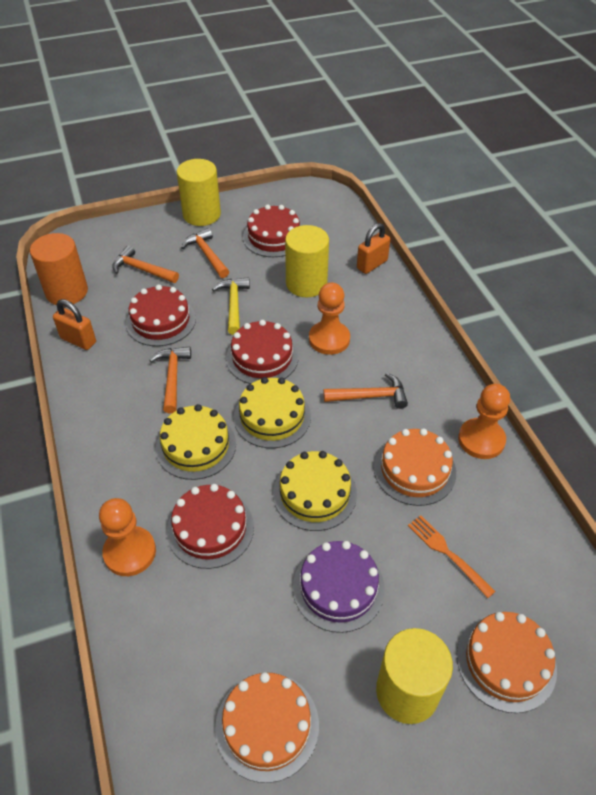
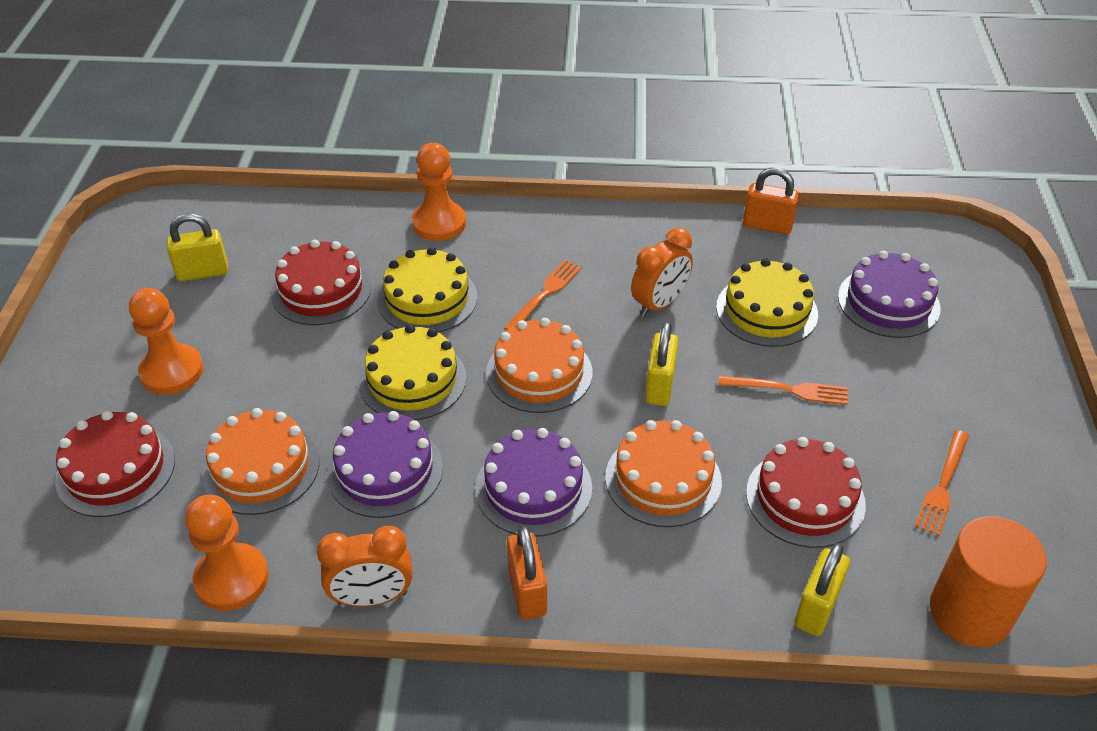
orange clock: none = 0 -> [317,526,413,607] [631,227,693,317] = 2
orange fork: [408,515,496,598] = 1 -> [504,260,582,330] [718,375,848,405] [915,430,969,536] = 3
orange hammer: [112,245,179,283] [150,347,191,413] [181,228,229,278] [323,373,408,409] = 4 -> none = 0
purple cake: [293,541,385,633] = 1 -> [327,411,443,518] [475,428,592,537] [838,251,941,338] = 3
red cake: [126,285,196,346] [167,484,254,569] [226,320,299,384] [243,205,300,257] = 4 -> [55,410,175,517] [271,240,371,325] [746,437,866,548] = 3
yellow cylinder: [177,159,221,226] [285,225,329,297] [376,628,453,724] = 3 -> none = 0
yellow hammer: [212,277,250,335] = 1 -> none = 0
yellow padlock: none = 0 -> [167,214,228,281] [645,322,678,406] [794,543,850,636] = 3

